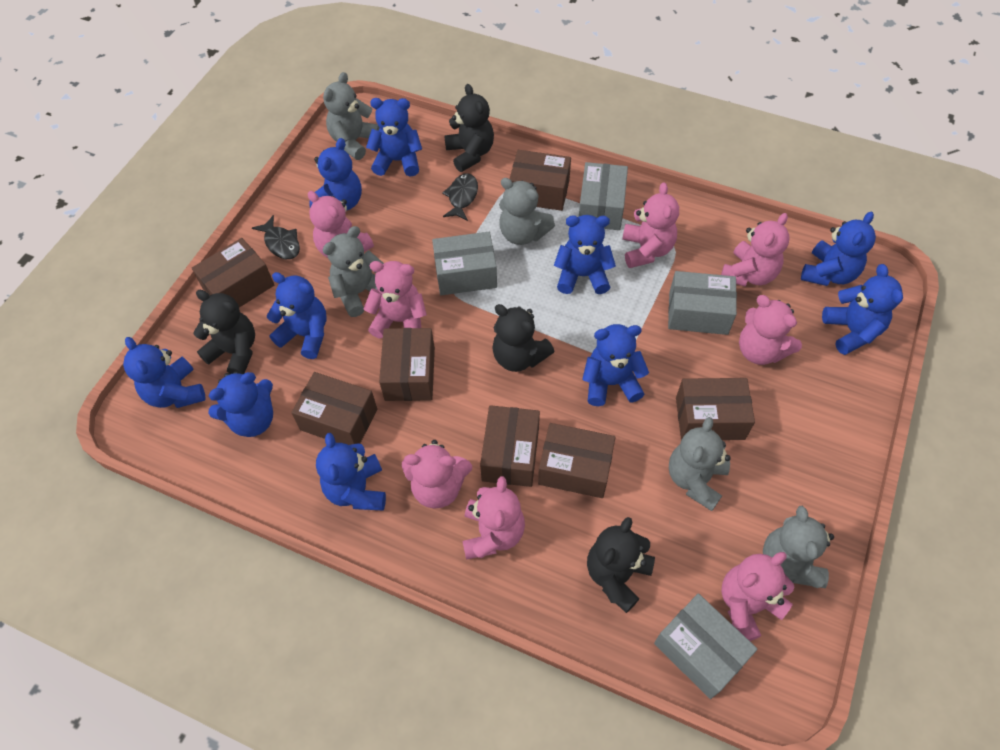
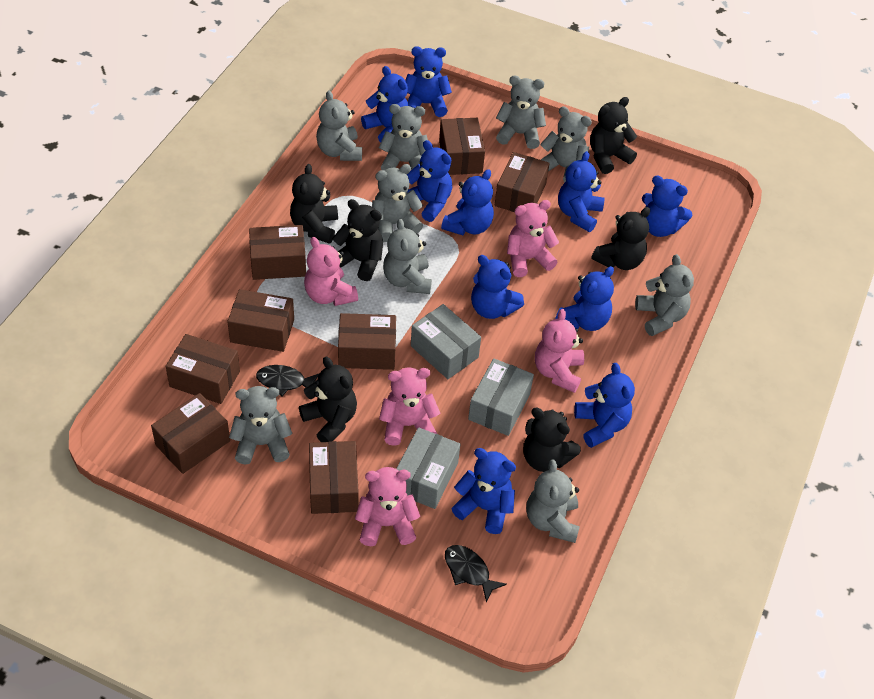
black teddy bear: [193,290,255,374] [444,84,494,172] [492,304,555,372] [587,517,655,613] = 4 -> [290,164,338,244] [299,357,357,442] [332,199,383,281] [523,408,581,472] [590,97,637,174] [592,207,650,270] = 6
brown box: [192,238,274,308] [291,372,377,445] [379,328,435,401] [480,405,540,487] [510,150,571,211] [538,423,616,498] [676,378,755,440] = 7 -> [151,393,230,474] [166,334,240,404] [227,289,294,352] [249,225,306,280] [309,441,359,514] [338,313,396,370] [439,118,485,175] [495,152,550,212] = 8
grey box: [432,232,497,295] [579,162,628,230] [654,593,757,699] [668,271,737,335] = 4 -> [396,427,460,509] [411,304,481,379] [468,358,534,436] = 3
grey teddy bear: [323,72,380,160] [323,226,384,317] [499,178,555,245] [669,417,731,511] [763,506,834,588] = 5 -> [229,386,292,464] [316,90,362,161] [372,164,423,242] [379,104,428,170] [383,219,432,294] [496,75,546,149] [526,459,580,543] [540,106,592,182] [635,254,694,336] = 9
pink teddy bear: [308,191,374,258] [364,261,427,338] [402,440,472,509] [463,476,525,560] [622,182,679,268] [721,213,789,286] [721,552,794,641] [739,295,802,365] = 8 -> [304,237,358,306] [355,467,420,546] [379,368,440,446] [507,200,559,277] [535,309,584,393] = 5

